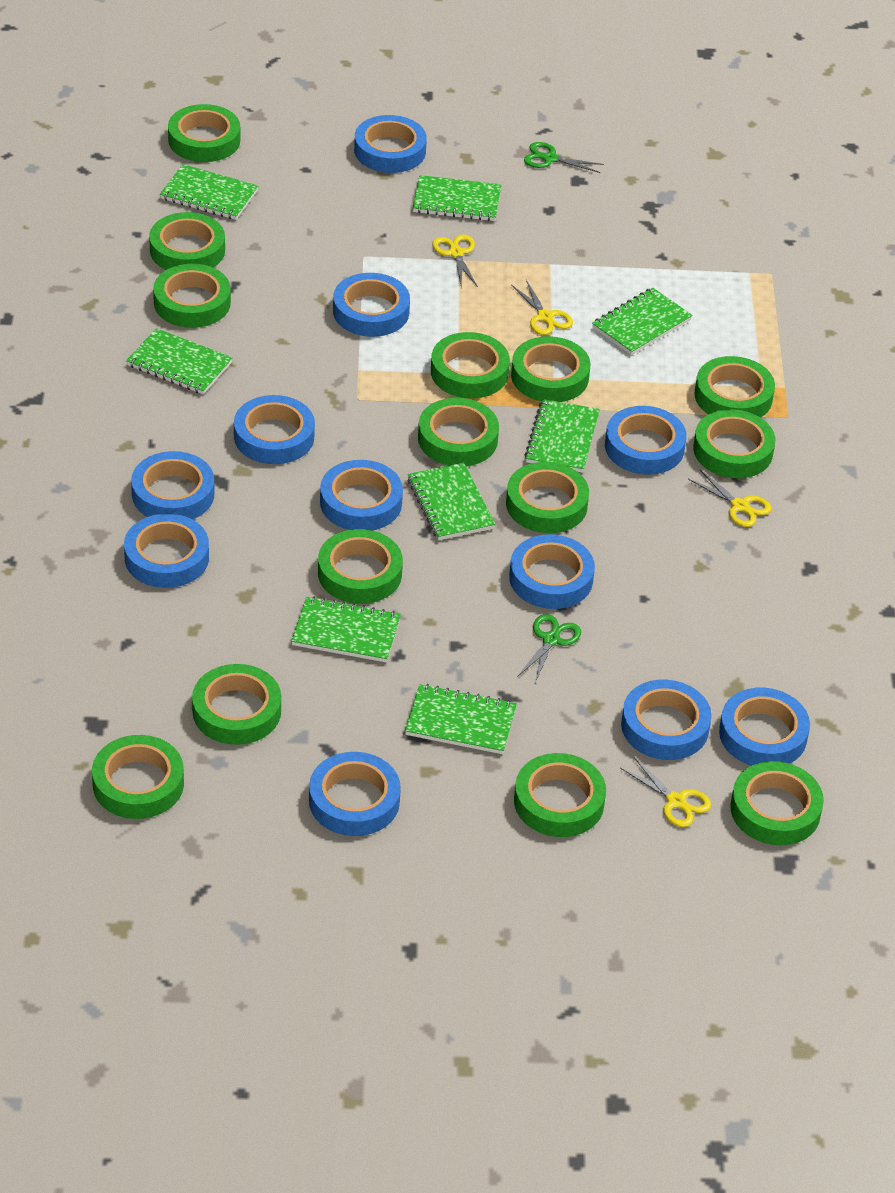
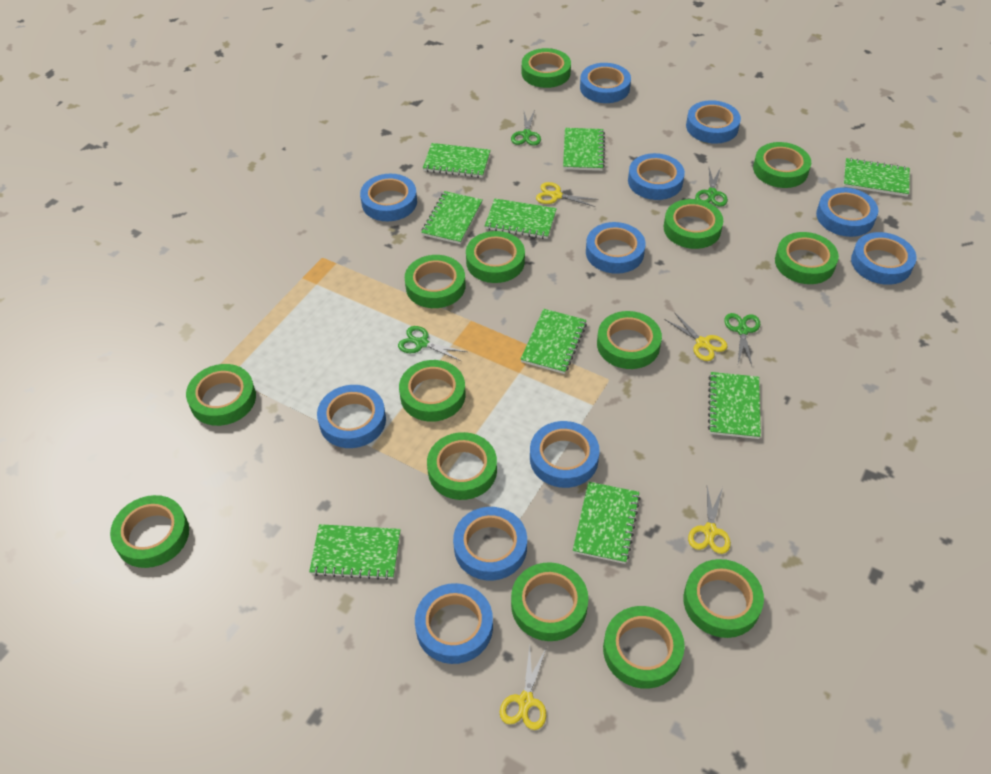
green notebook: [126,328,233,394] [160,164,258,220] [291,596,401,663] [405,684,517,754] [408,462,495,540] [413,175,501,221] [525,399,600,473] [592,288,693,355] = 8 -> [309,524,401,580] [421,191,482,244] [423,143,491,178] [485,199,557,239] [520,309,587,374] [563,128,605,171] [573,482,641,564] [708,372,761,439] [843,158,910,197] = 9
green scissors: [517,614,581,683] [524,142,604,173] = 2 -> [398,326,467,361] [511,110,541,146] [695,167,728,207] [724,313,760,366] = 4

